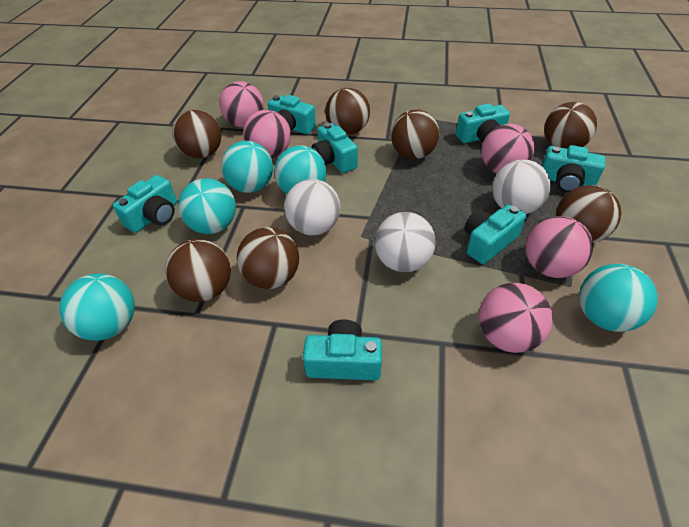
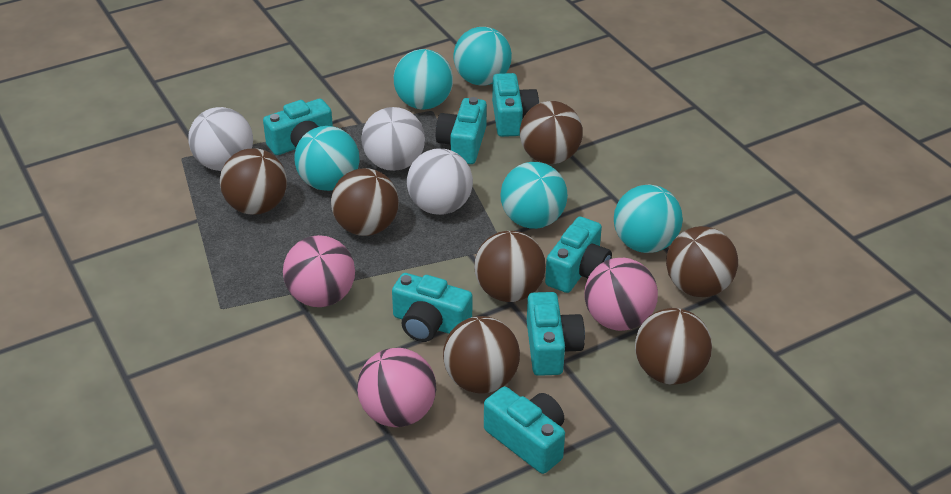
pink ball: [219,81,264,127] [243,110,291,158] [479,283,553,353] [481,124,534,174] [525,216,593,278] = 5 -> [283,235,355,307] [357,348,436,427] [585,258,658,331] = 3

